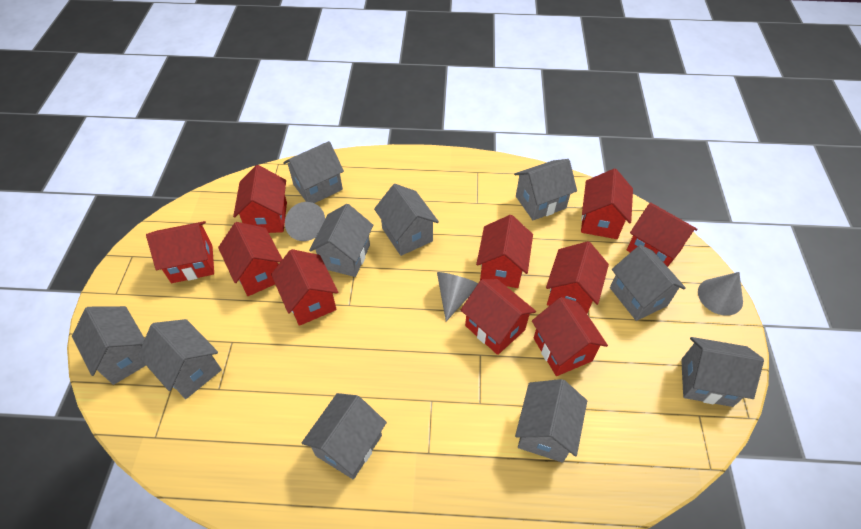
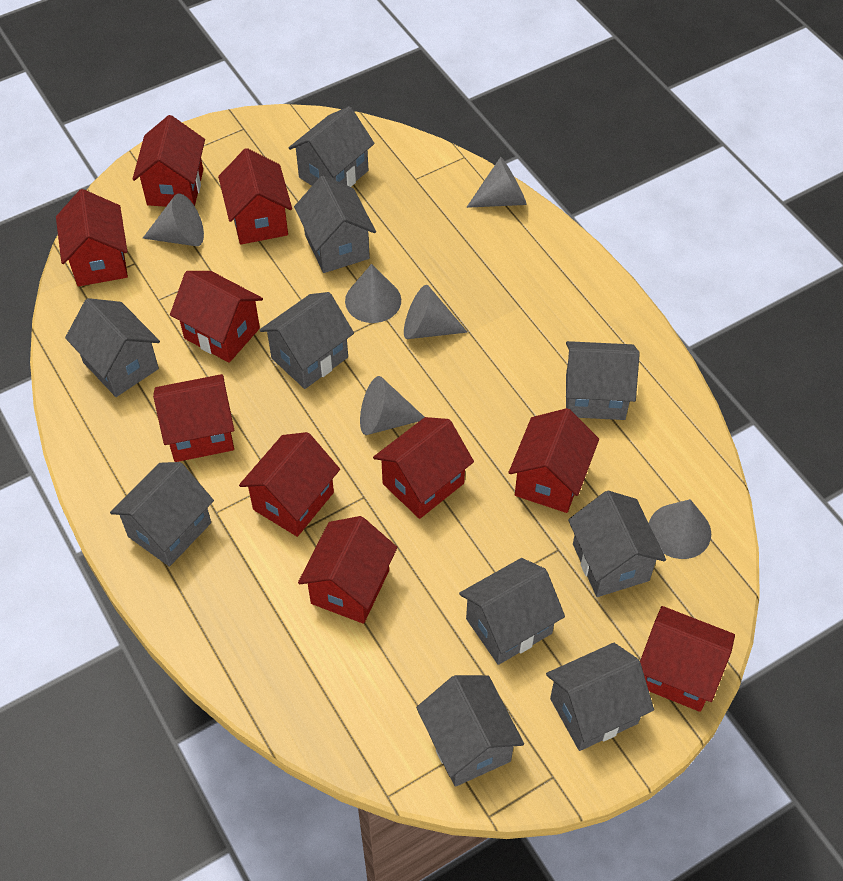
grey cone: [285,202,325,241] [437,272,478,322] [698,272,743,316] = 3 -> [143,194,204,246] [345,264,401,323] [360,376,424,435] [404,285,468,339] [466,157,527,208] [649,499,711,559] = 6

